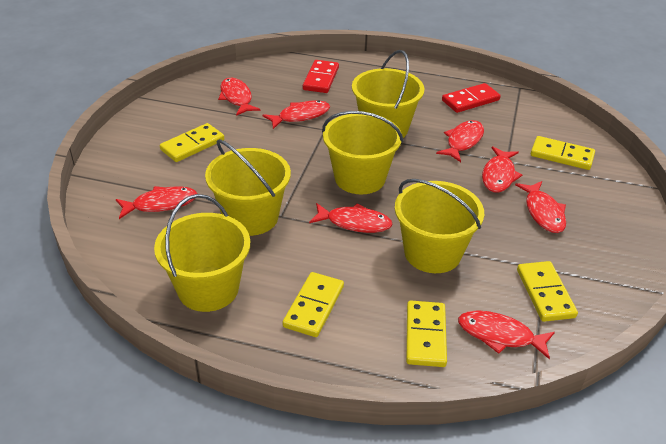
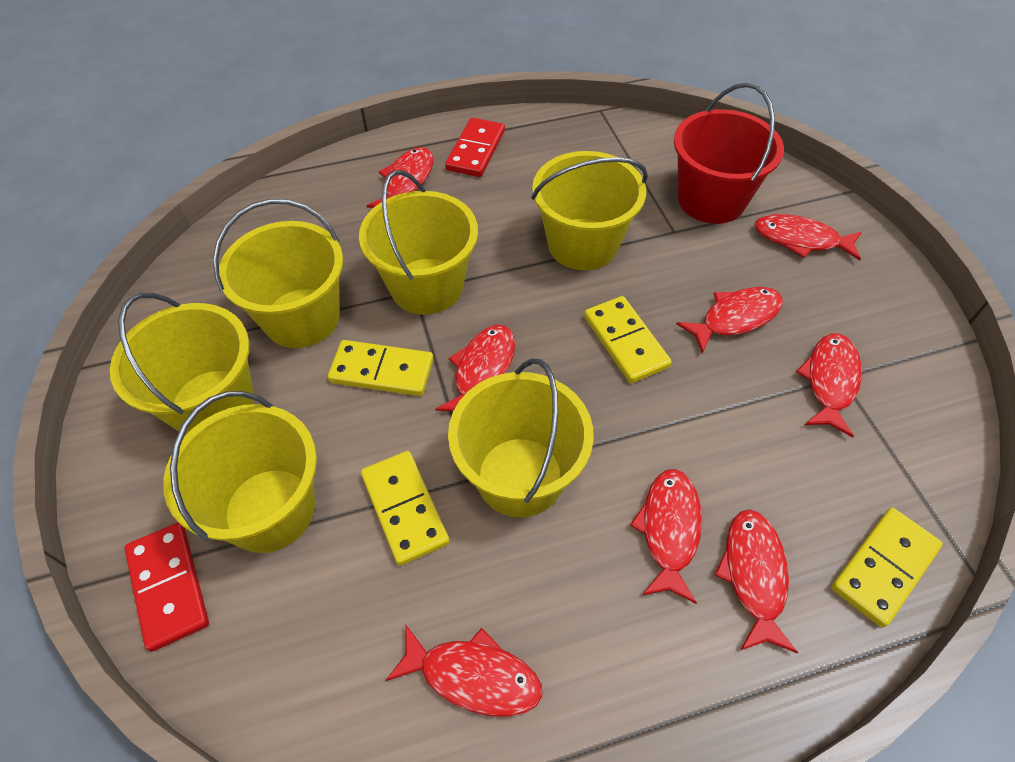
red bucket: none = 0 -> [674,83,784,224] = 1
yellow bucket: [154,194,250,312] [205,139,291,236] [322,111,403,194] [352,50,425,138] [395,179,484,273] = 5 -> [110,293,254,435] [163,391,317,553] [213,199,343,348] [359,170,478,315] [448,359,594,517] [531,151,648,270] = 6
yellow domino: [160,123,224,162] [283,272,344,337] [406,300,447,367] [517,261,578,322] [531,136,595,170] = 5 -> [328,340,434,396] [361,451,450,566] [584,296,672,383] [831,508,943,628] = 4

